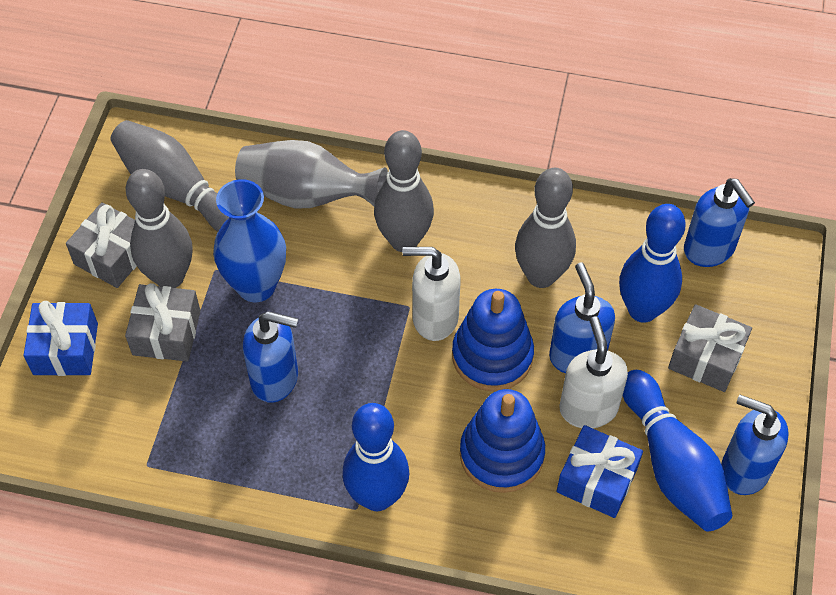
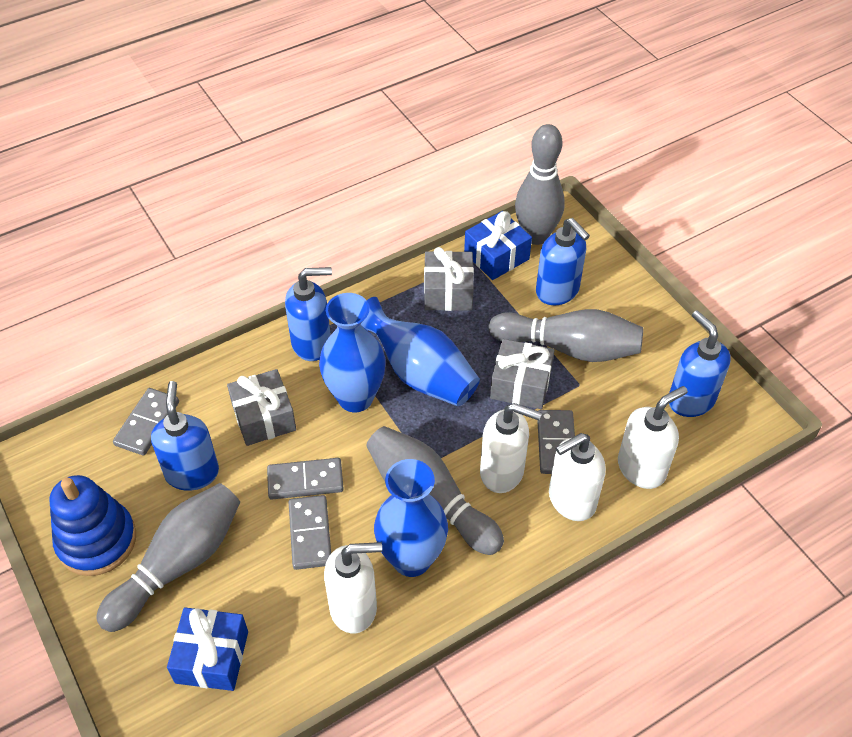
blue bowling pin: [342,403,409,511] [619,204,686,323] [623,370,732,532] = 3 -> none = 0
blue stacking toy: [452,289,534,391] [460,389,545,493] = 2 -> [49,475,136,576] = 1
blue vase: [213,179,286,302] = 1 -> [319,293,386,412] [361,297,480,406] [374,459,448,577] = 3
grey domino: none = 0 -> [113,388,179,456] [267,458,344,500] [289,495,331,570] [537,410,575,474] = 4
grey vase: [235,140,388,209] = 1 -> none = 0
white soap dispenser: [402,247,461,341] [559,316,628,428] = 2 -> [324,542,382,633] [480,403,542,493] [549,433,606,521] [618,386,688,489] = 4

